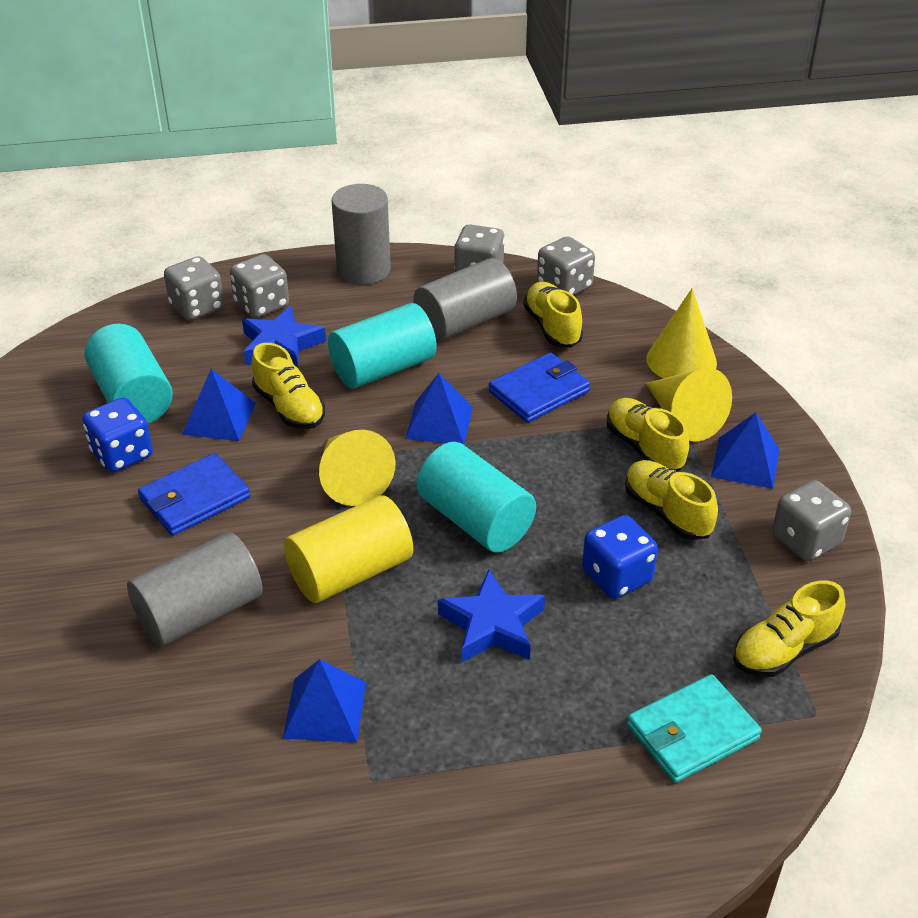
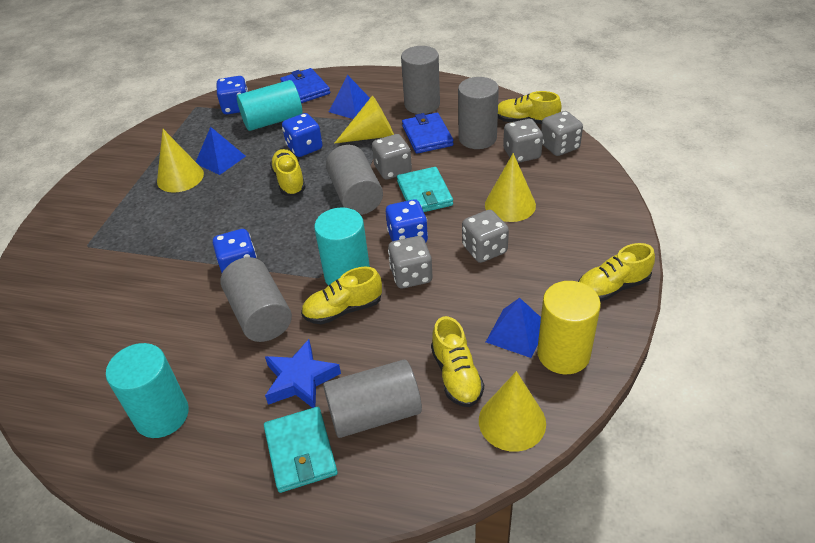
blue dice: [82,398,153,472] [582,515,658,599] = 2 -> [213,229,257,273] [217,76,248,114] [282,113,323,157] [386,200,428,242] = 4
blue pyramid: [182,369,256,441] [283,659,366,743] [405,373,473,445] [711,412,780,489] = 4 -> [196,127,246,175] [329,75,370,119] [486,298,541,358] = 3
blue star: [242,306,326,368] [438,570,545,662] = 2 -> [265,339,341,408] = 1
grey cylinder: [127,532,263,647] [332,184,391,284] [413,258,517,341] = 3 -> [220,257,292,342] [323,360,422,438] [326,145,383,215] [401,46,440,114] [458,77,499,149] = 5
turquoise wallet: [627,674,762,783] = 1 -> [264,407,338,493] [397,167,453,212] = 2
yellow cone: [319,430,396,506] [646,288,717,378] [646,368,732,442] = 3 -> [157,129,204,193] [334,95,394,144] [479,371,546,452] [485,153,536,222] = 4

